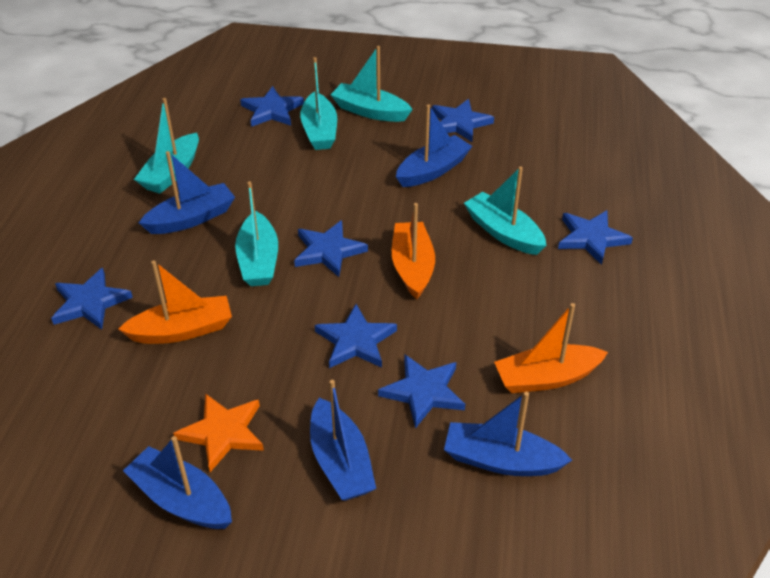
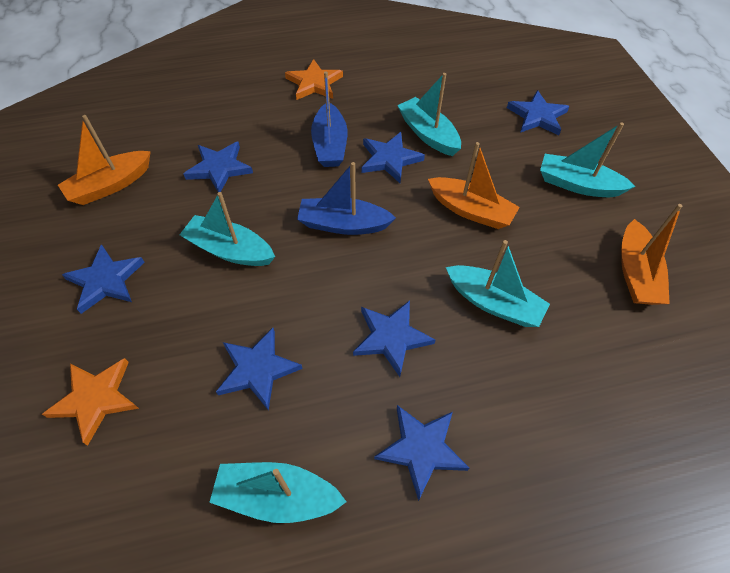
blue boat: [123,436,232,529] [139,151,235,234] [310,380,376,501] [396,104,472,187] [444,392,572,476] = 5 -> [297,162,396,235] [311,71,347,167] = 2
orange star: [173,393,264,472] = 1 -> [42,358,139,446] [285,59,343,100] = 2

